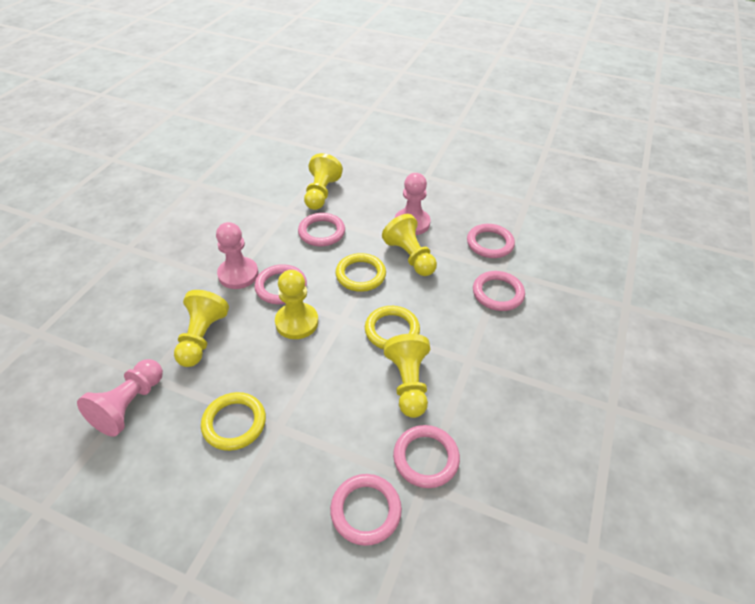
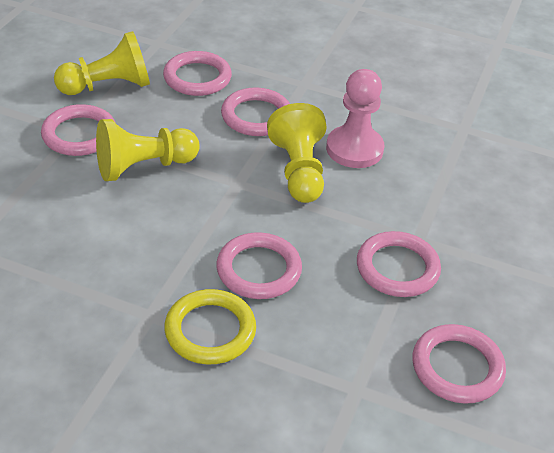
pink pawn: [77,359,163,437] [216,222,258,289] [395,173,430,235] = 3 -> [326,69,384,168] = 1
yellow pawn: [174,290,229,367] [275,270,318,339] [304,153,343,210] [382,214,437,276] [383,334,430,418] = 5 -> [54,31,150,95] [96,119,200,181] [267,103,327,203] = 3
yellow ring: [201,392,266,451] [335,253,386,292] [365,306,420,349] = 3 -> [164,289,256,365] = 1

